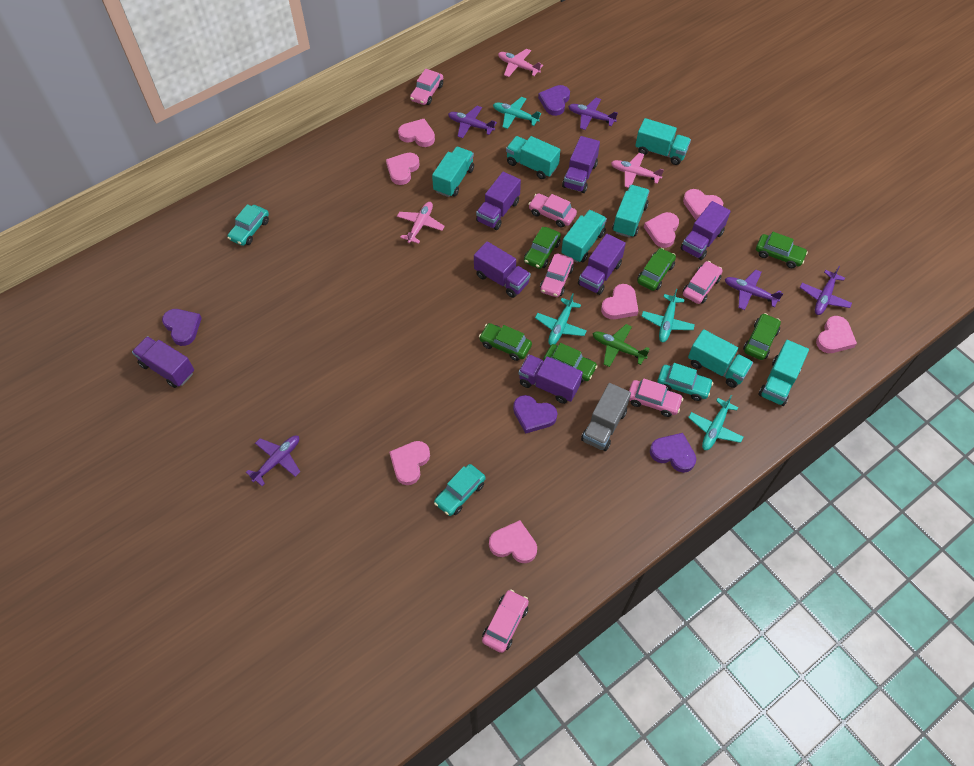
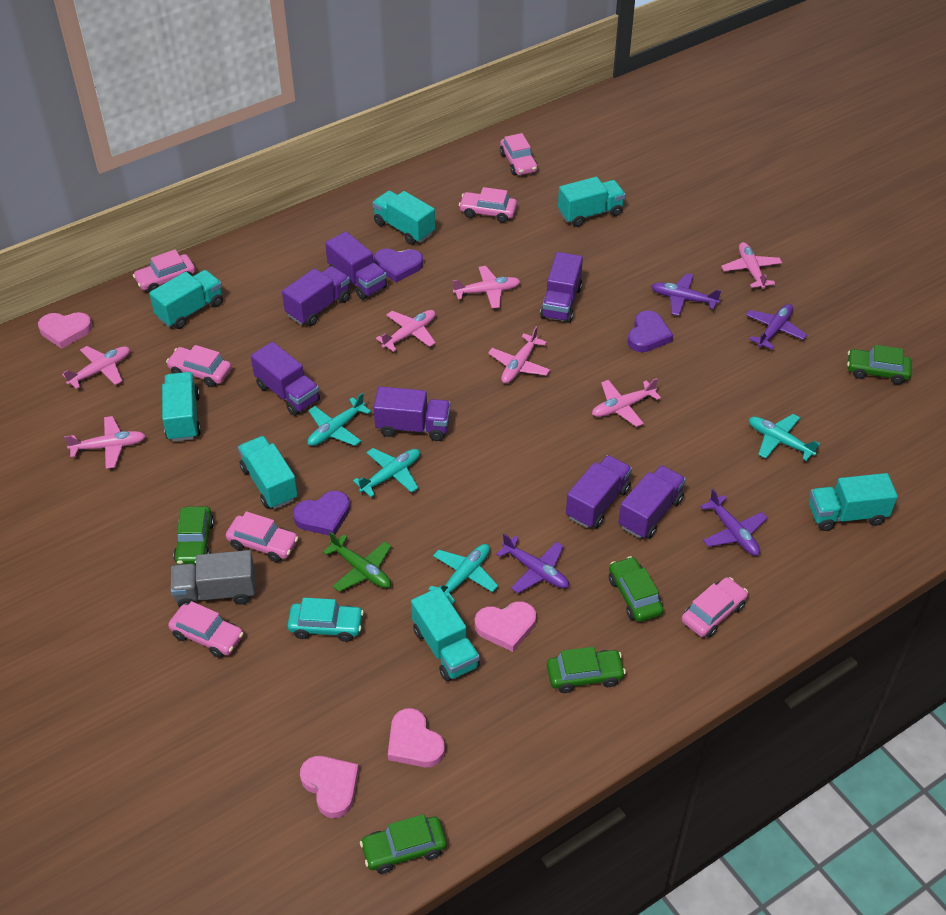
green car: [479,323,532,361] [524,227,561,269] [543,343,598,383] [637,248,676,291] [743,313,781,360] [756,232,808,268] = 6 -> [173,506,214,565] [360,814,447,874] [547,647,626,693] [609,556,663,622] [847,345,912,384] = 5
pink car: [410,69,443,105] [482,589,529,653] [528,193,577,228] [540,254,574,297] [629,378,683,417] [683,261,722,304] = 6 -> [133,249,195,292] [166,345,232,387] [168,601,244,658] [226,511,298,562] [459,187,517,223] [500,133,538,175] [682,577,748,638] = 7
pink heart: [386,153,420,185] [389,441,430,485] [398,119,435,147] [489,520,537,563] [601,284,639,319] [644,212,679,248] [683,189,723,220] [816,316,857,353] = 8 -> [38,312,92,349] [300,756,359,818] [388,708,445,767] [475,601,536,652] = 4
pink plane: [397,202,445,244] [498,49,543,77] [611,153,664,188] = 3 -> [62,346,130,389] [64,416,146,469] [376,310,436,352] [453,266,521,309] [488,326,550,383] [592,378,661,427] [721,242,782,289] = 7
purple heart: [162,309,202,346] [513,395,557,434] [538,85,570,116] [650,433,696,473] = 4 -> [293,491,350,536] [374,248,423,282] [627,311,673,352] = 3
purple plane: [246,435,300,486] [448,106,497,138] [568,98,618,130] [725,270,784,310] [800,266,852,315] = 5 -> [496,534,569,593] [651,273,721,316] [700,489,767,556] [746,304,807,350] = 4
turquoise car: [227,204,269,246] [434,464,486,516] [658,363,713,401] = 3 -> [287,598,364,642] = 1

